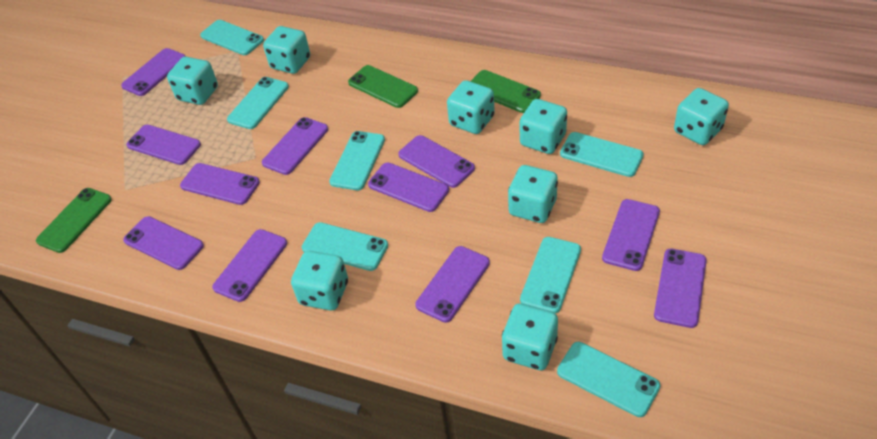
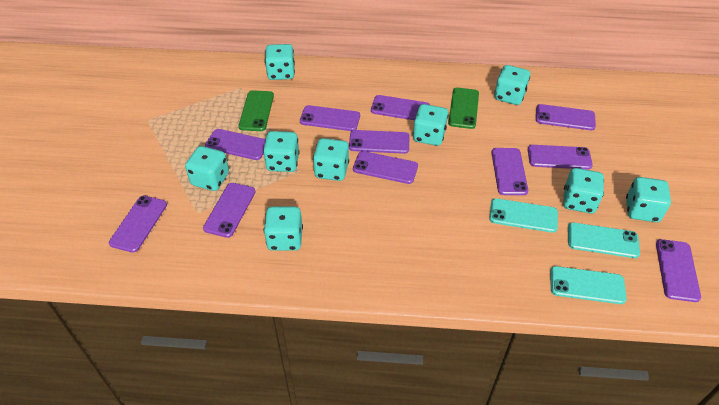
green phone: [36,188,112,253] [348,65,418,108] [471,70,541,113] = 3 -> [238,90,274,131] [448,88,479,129] = 2
turquoise dice: [167,57,218,105] [263,26,310,74] [291,251,348,311] [447,80,495,134] [502,304,558,370] [508,165,558,223] [520,99,567,154] [674,88,729,145] = 8 -> [185,146,229,191] [263,131,300,172] [264,206,303,251] [265,44,295,80] [313,138,349,181] [413,104,448,146] [494,65,530,105] [563,168,604,214] [626,177,671,222] = 9
turquoise phone: [200,20,264,55] [227,77,289,129] [302,222,388,271] [329,131,385,190] [520,237,581,313] [557,342,661,417] [560,132,644,177] = 7 -> [489,198,558,233] [550,266,627,304] [568,222,640,258] = 3

